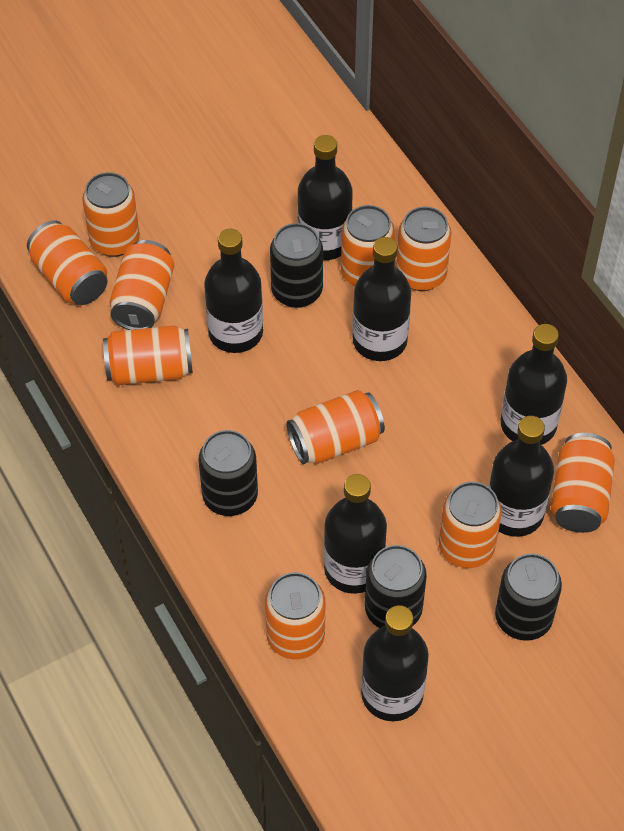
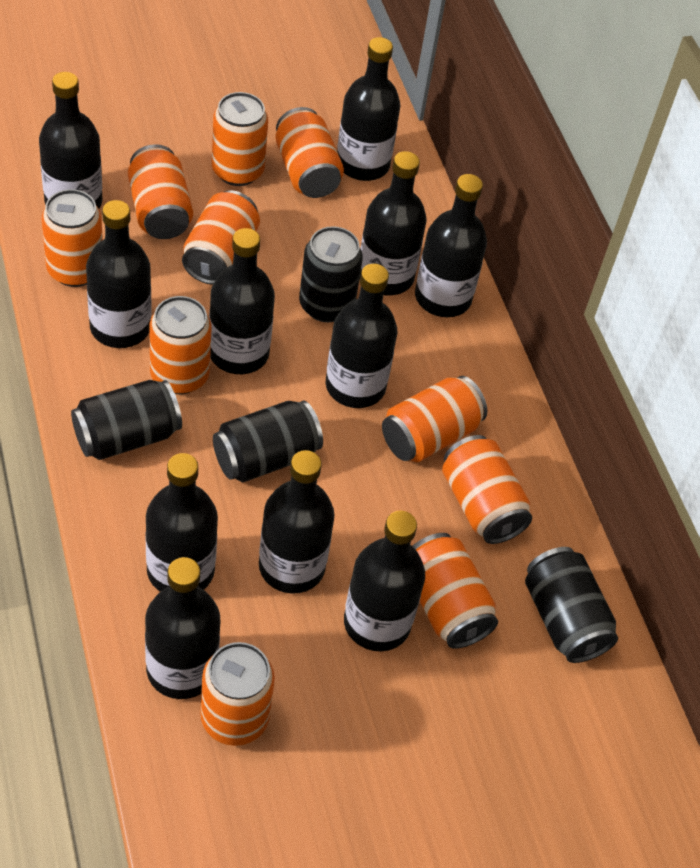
black bottle: [204,229,263,353] [297,135,353,260] [324,474,387,594] [352,237,411,361] [361,605,429,721] [489,416,554,537] [501,324,567,445] = 7 -> [39,72,103,209] [86,200,152,348] [145,453,218,592] [145,557,220,699] [209,228,275,374] [259,450,335,594] [326,264,397,408] [337,37,401,181] [344,511,425,651] [359,151,427,295] [415,174,487,317] = 11

